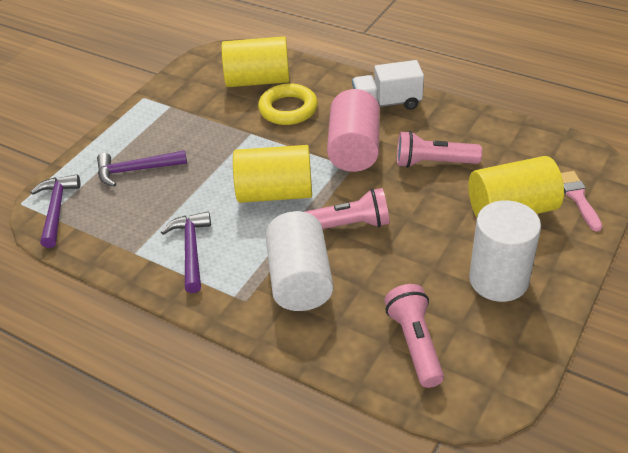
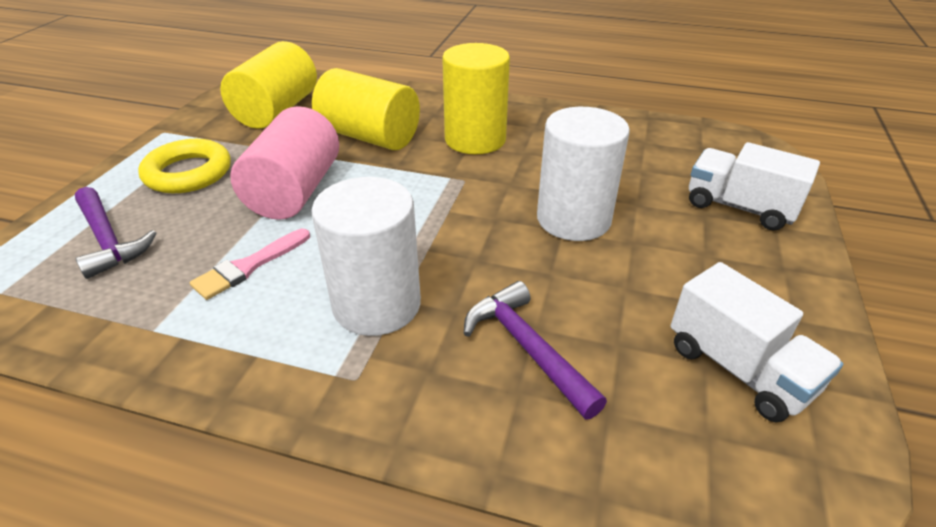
pink flashlight: [304,188,390,229] [384,284,444,388] [397,131,482,168] = 3 -> none = 0
purple hammer: [31,174,81,248] [97,150,187,187] [161,212,211,293] = 3 -> [75,187,156,279] [464,281,607,420] = 2
white truck: [352,60,424,110] = 1 -> [671,262,843,422] [689,142,820,231] = 2

